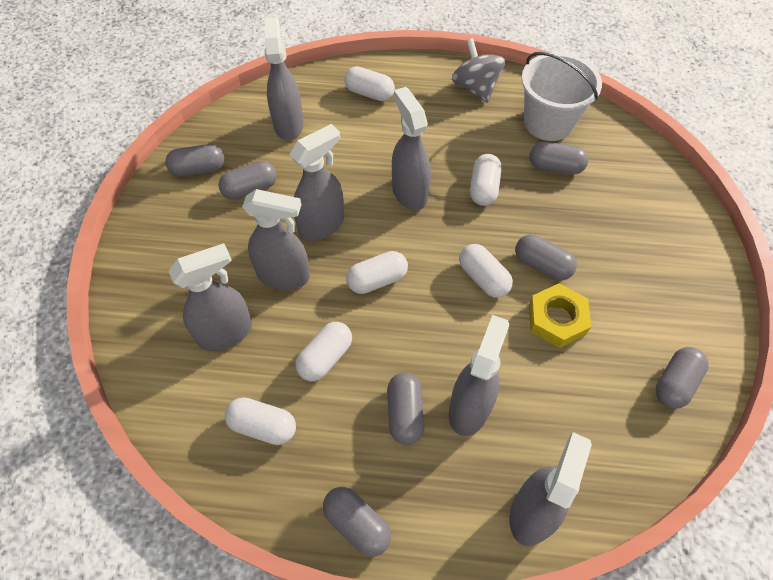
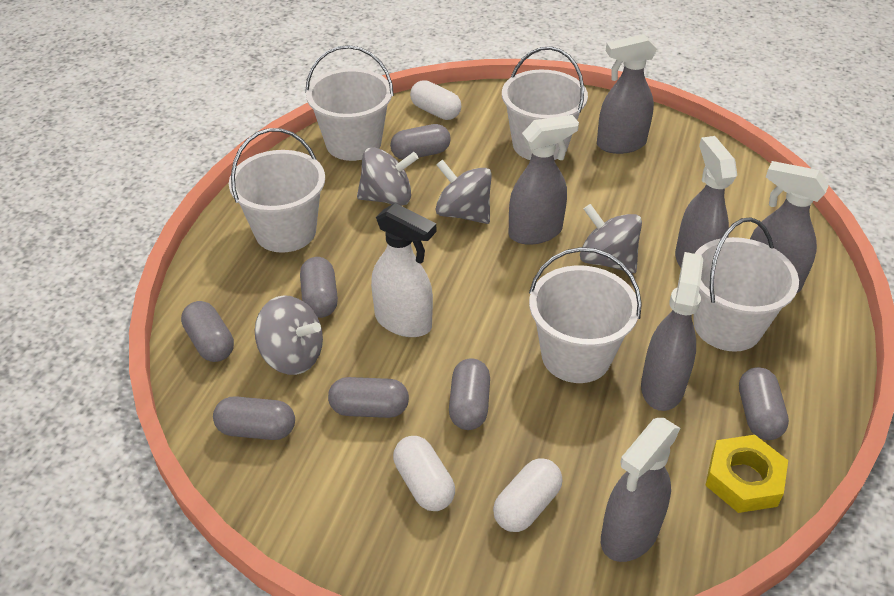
grey spinning top: [452,38,506,103] = 1 -> [255,295,323,375] [357,147,418,206] [436,159,492,224] [580,204,642,273] = 4
grey spray bottle: [169,243,252,351] [242,189,310,290] [264,17,304,140] [290,124,344,241] [392,87,431,210] [449,315,509,436] [509,432,592,546] = 7 -> [508,115,579,245] [597,34,657,154] [601,418,680,562] [641,252,703,411] [675,136,737,268] [750,161,829,293] = 6
white bucket: [522,52,602,141] = 1 -> [229,128,325,253] [305,45,394,161] [502,47,588,160] [529,247,642,383] [694,217,799,352] = 5
white capsule: [225,397,296,445] [296,322,352,381] [344,66,395,101] [346,251,408,294] [459,244,513,298] [470,154,502,206] = 6 -> [393,436,455,511] [410,80,461,120] [493,458,563,532] = 3
white spray bottle: none = 0 -> [371,203,436,337] = 1

